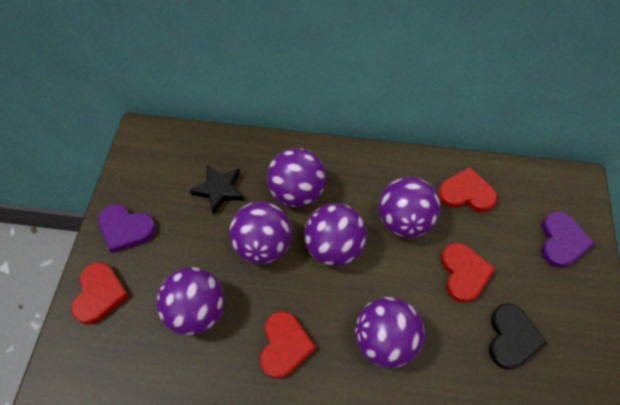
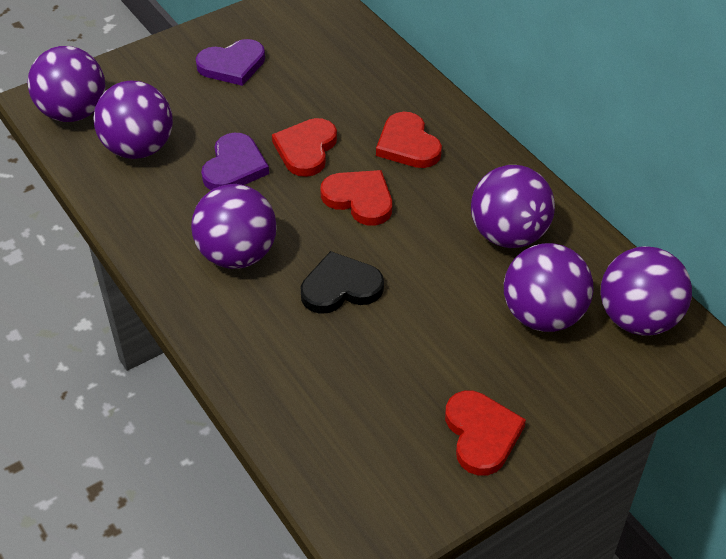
black star: [189,165,244,215] = 1 -> none = 0

